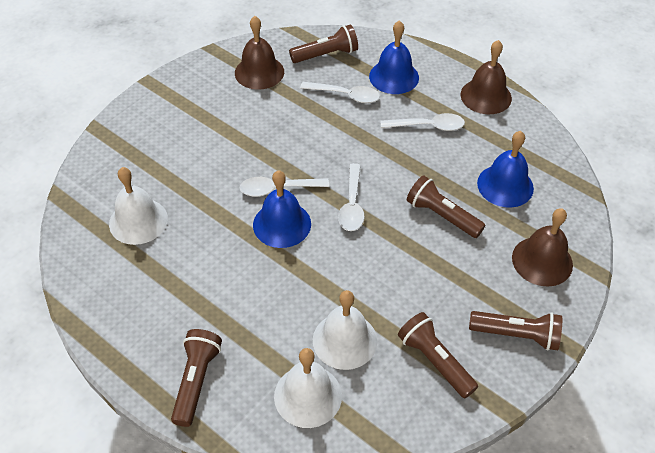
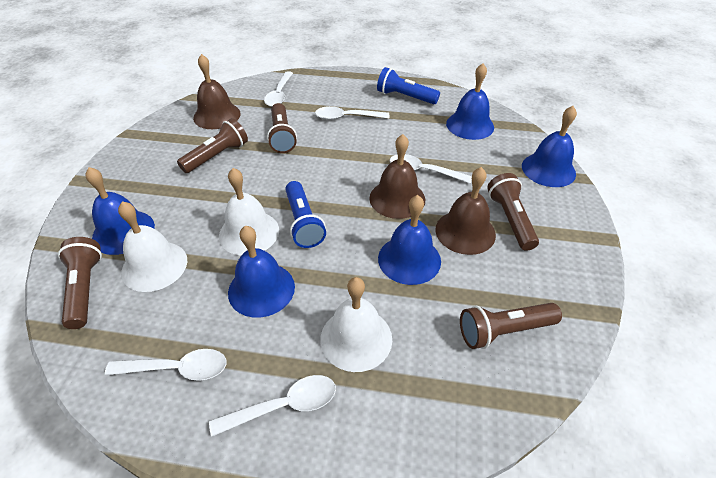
blue bell: [253,170,311,248] [369,20,419,94] [477,131,534,208] = 3 -> [85,167,155,255] [228,226,295,318] [378,195,441,285] [446,63,494,140] [522,106,577,187] = 5
blue flashlight: none = 0 -> [285,181,326,248] [377,67,440,104] = 2
white spoon: [240,177,329,197] [300,82,380,103] [338,163,365,231] [381,113,465,131] = 4 -> [105,349,227,381] [209,375,336,437] [264,71,293,107] [315,106,389,120] [390,154,472,184] = 5

